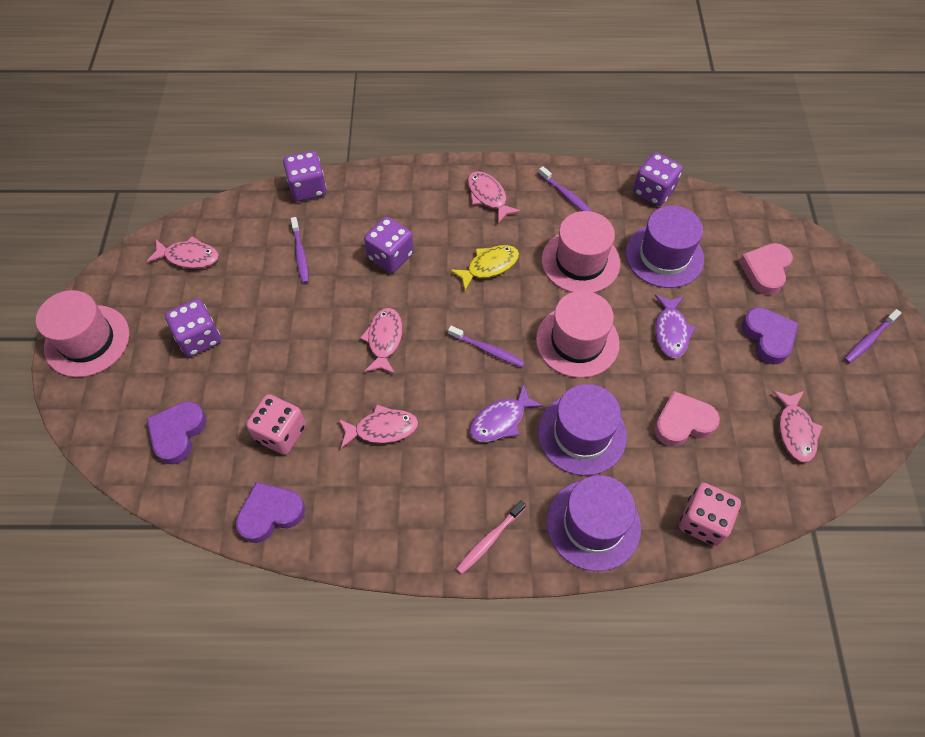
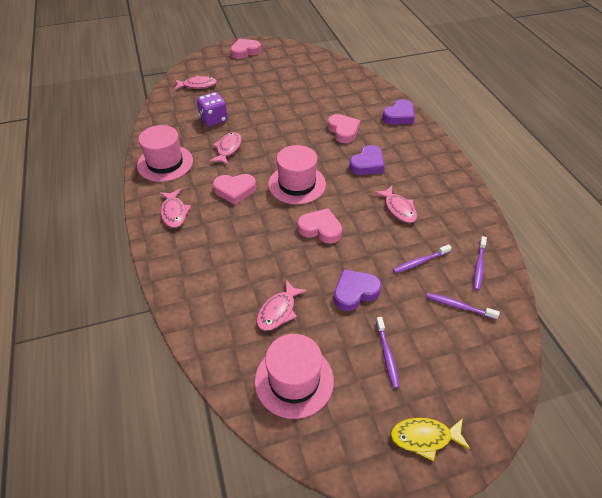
pink dice: [246,394,306,455] [679,483,741,546] = 2 -> none = 0
pink heart: [654,391,720,447] [739,243,793,295] = 2 -> [213,174,256,205] [231,39,261,59] [297,208,342,244] [327,114,360,143] = 4
pink toothbrush: [456,500,526,574] = 1 -> none = 0
purple dice: [165,299,221,357] [283,151,327,201] [364,217,414,273] [633,152,683,206] = 4 -> [197,92,228,127] = 1
purple fish: [470,384,543,442] [655,295,696,358] = 2 -> none = 0
purple hat: [538,384,627,476] [547,475,641,571] [625,206,704,288] = 3 -> none = 0

